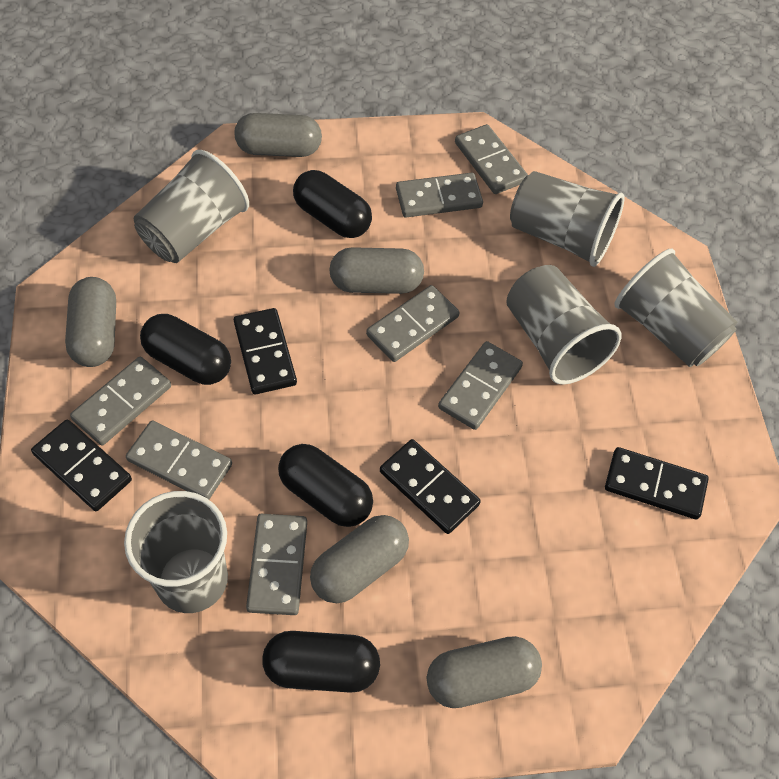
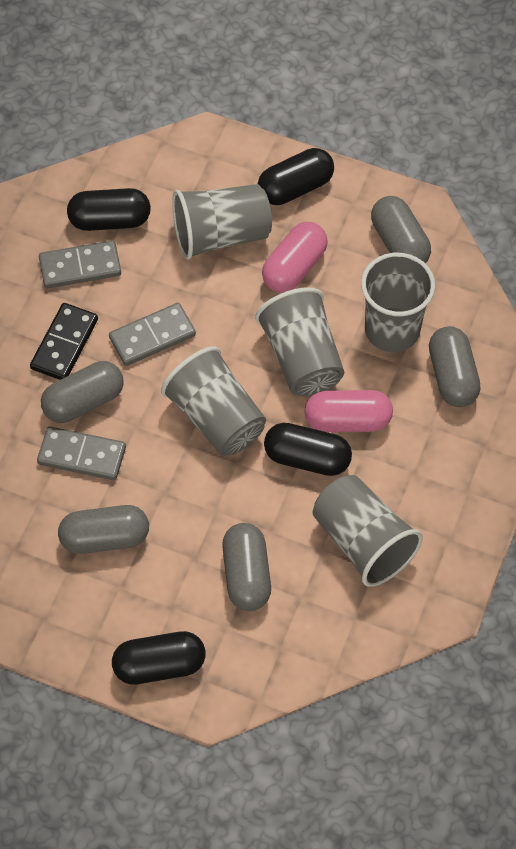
black domino: [31,419,132,511] [234,308,297,394] [380,439,481,534] [605,447,709,519] = 4 -> [30,303,98,380] = 1
grey domino: [70,357,171,446] [126,420,232,500] [246,514,307,615] [366,285,460,362] [396,173,483,217] [438,341,523,430] [455,124,528,194] = 7 -> [37,426,126,480] [39,240,121,289] [109,303,196,366] = 3
pink capsule: none = 0 -> [262,222,328,293] [304,390,393,432] = 2

